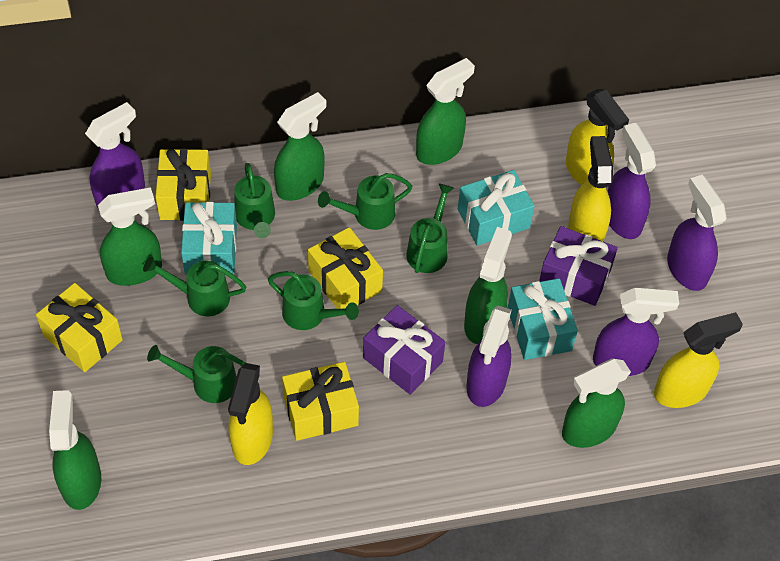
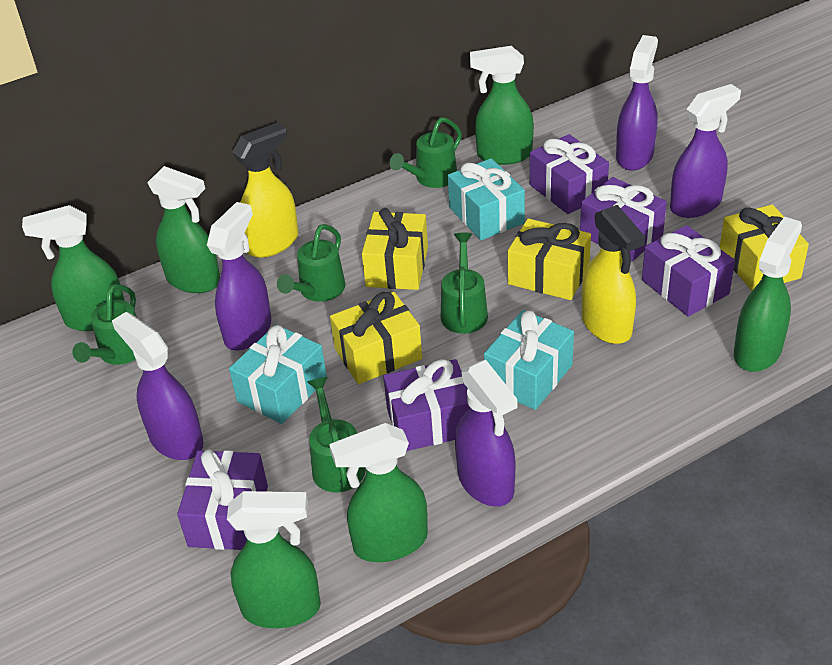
green watering can: [143,256,246,316] [147,345,245,403] [234,163,275,238] [268,271,359,330] [318,173,413,230] [406,184,454,273] = 6 -> [72,284,137,365] [277,224,345,302] [307,377,366,492] [389,117,462,188] [441,233,488,334] = 5
purple gift: [363,305,445,395] [539,226,618,306] = 2 -> [177,449,268,550] [383,359,470,451] [530,134,609,214] [580,177,667,261] [642,225,735,317] = 5
yellow spray bottle: [228,363,273,465] [566,89,629,185] [568,136,613,242] [654,312,743,408] = 4 -> [232,122,299,258] [582,205,645,344] = 2

